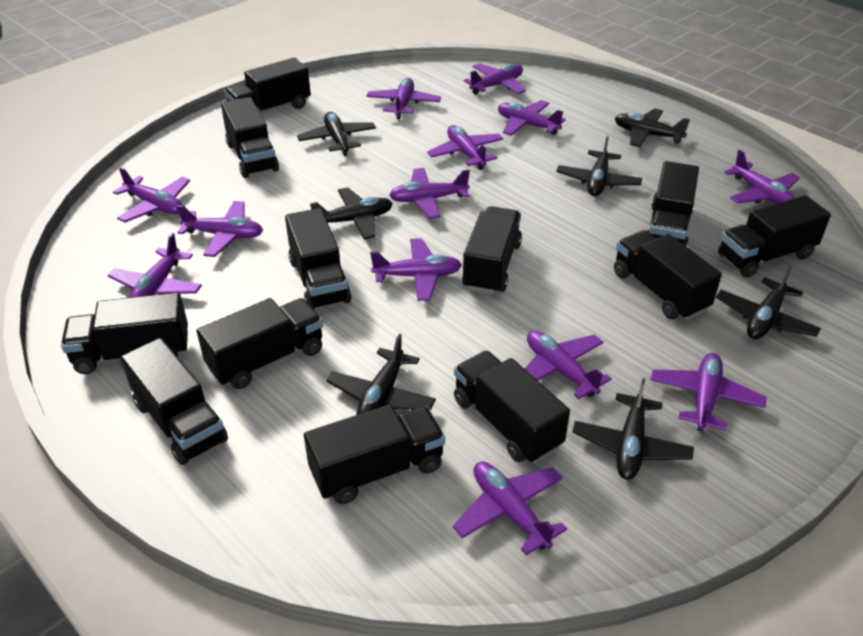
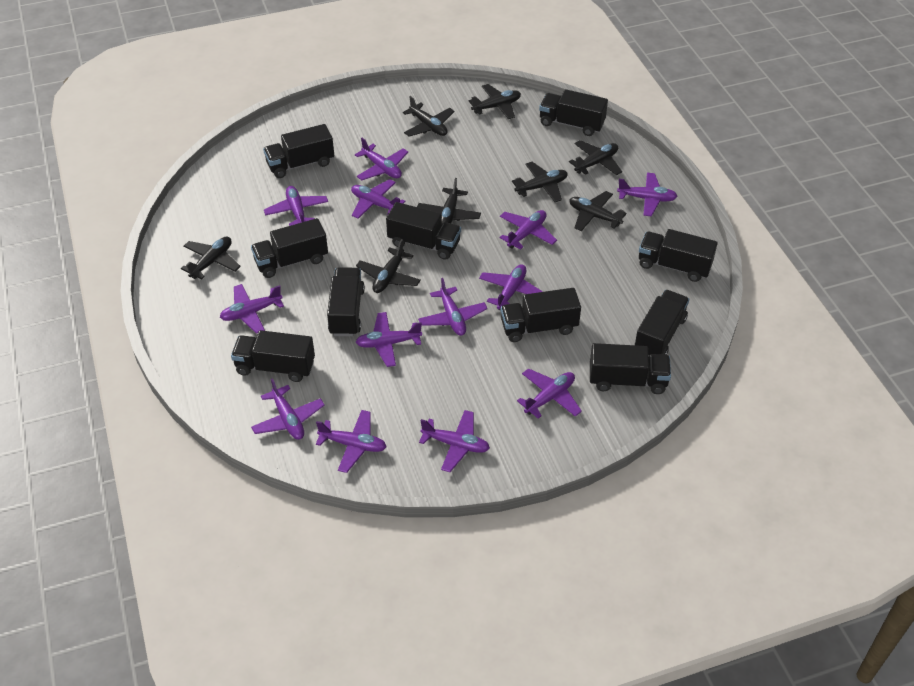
black plane: [297,112,376,156] [310,187,393,240] [326,333,436,415] [556,136,642,196] [572,378,694,480] [615,108,690,147] [716,266,821,339] = 7 -> [181,237,241,279] [356,239,421,293] [403,96,455,136] [417,178,481,224] [469,84,521,119] [512,162,568,202] [569,140,622,175] [569,191,627,231] = 8
black truck: [61,292,188,374] [120,338,228,465] [196,298,323,389] [221,97,279,178] [224,58,311,113] [285,208,351,310] [304,404,445,504] [454,351,570,463] [462,206,522,294] [614,230,722,320] [647,161,699,247] [718,195,831,278] = 12 -> [231,330,315,382] [251,218,328,278] [263,124,334,178] [327,267,365,336] [386,202,461,260] [501,288,581,342] [539,89,608,136] [590,343,671,394] [635,290,689,356] [639,229,718,282] = 10

